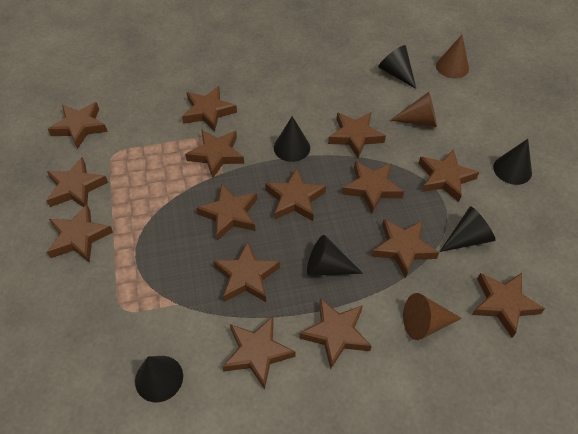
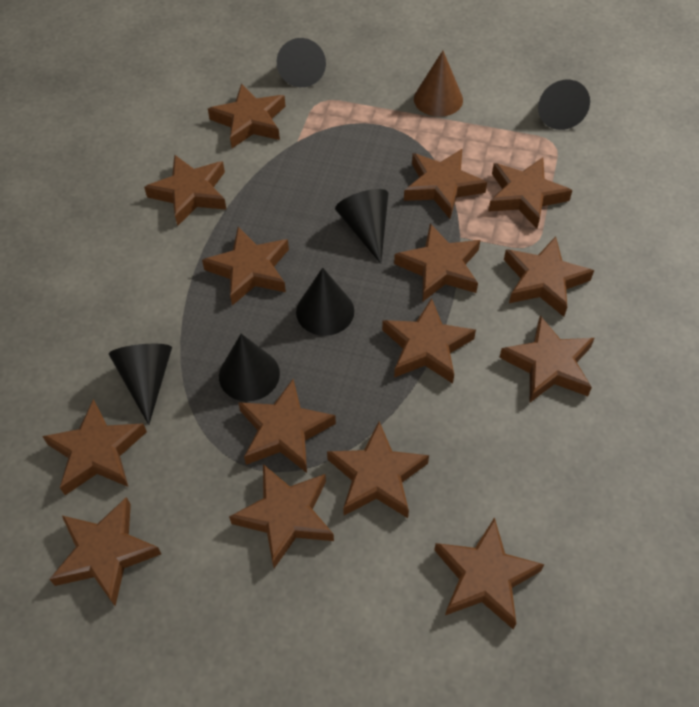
brown cone: [390,92,437,127] [403,293,462,340] [436,35,469,79] = 3 -> [414,51,463,117] = 1

